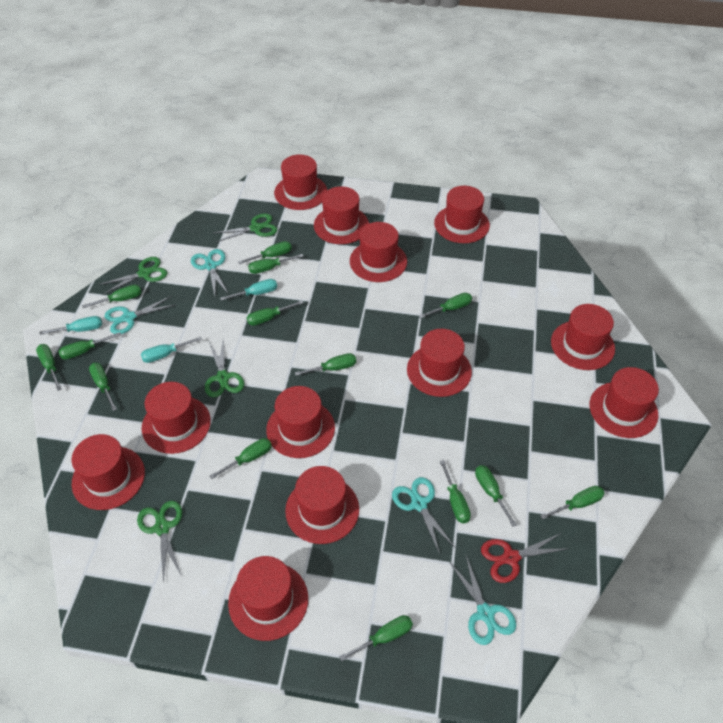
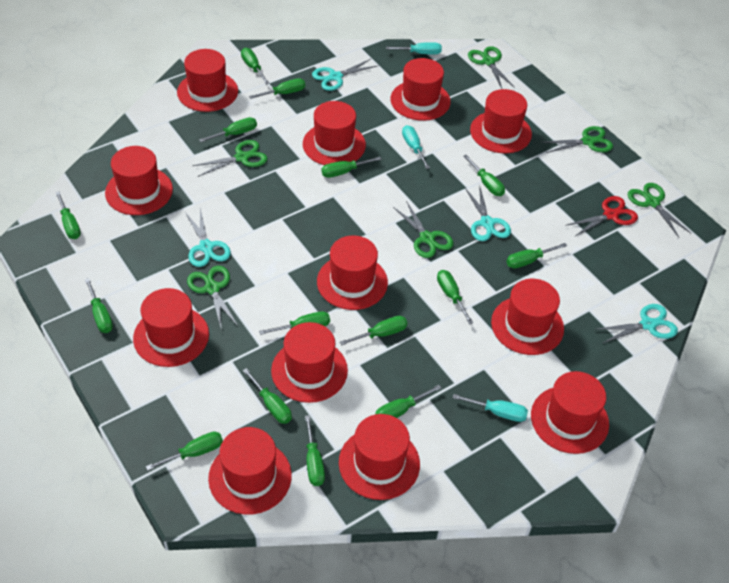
green scissors: [98,257,167,294] [137,501,182,583] [205,339,244,397] [214,214,277,242] = 4 -> [187,266,239,331] [192,140,267,177] [393,201,454,258] [468,46,515,89] [542,126,613,153] [628,183,691,237] = 6
green screwdriver: [36,344,62,391] [58,332,121,360] [82,285,142,308] [89,363,117,411] [210,438,272,479] [238,241,292,264] [247,300,303,326] [248,254,304,274] [295,353,356,376] [339,615,413,661] [419,293,472,318] [440,460,471,523] [475,465,517,527] [540,486,605,519] = 14 -> [55,191,81,239] [85,278,113,333] [146,432,223,471] [199,117,257,142] [241,48,270,85] [243,368,292,424] [249,78,305,99] [259,311,330,335] [305,415,325,486] [322,157,382,178] [340,316,407,345] [375,385,441,418] [437,270,473,324] [463,155,505,196] [506,243,567,268] = 15

